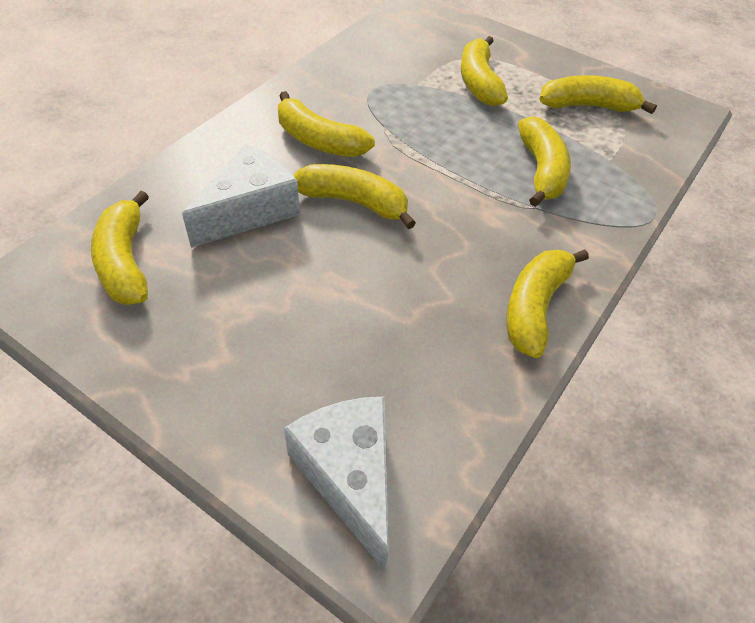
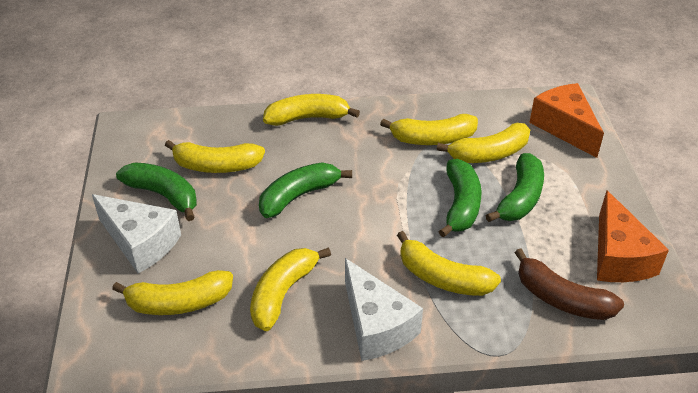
brown banana: none = 0 -> [514,249,624,320] = 1
green banana: none = 0 -> [116,162,197,221] [259,162,352,218] [438,159,482,238] [486,153,544,222] = 4
orange cheese: none = 0 -> [529,83,604,158] [597,190,669,282] = 2

